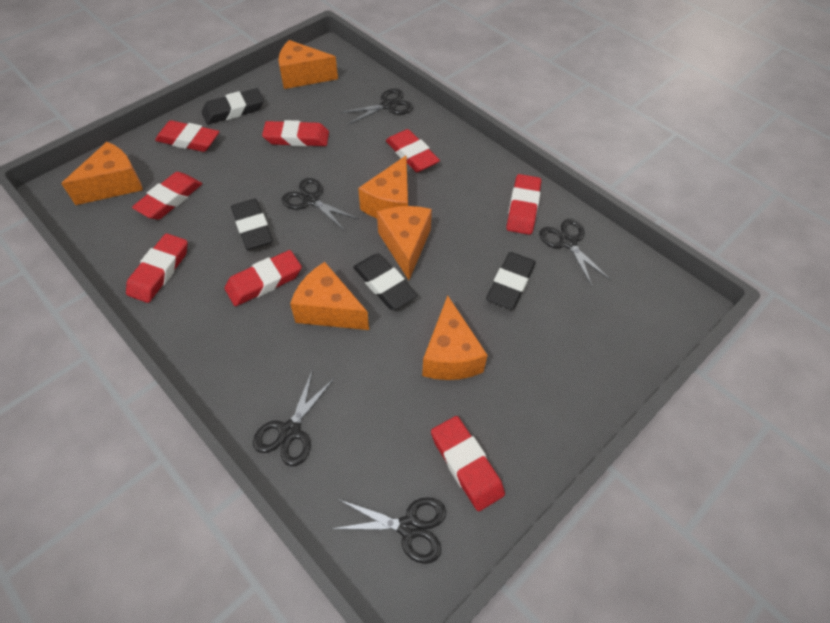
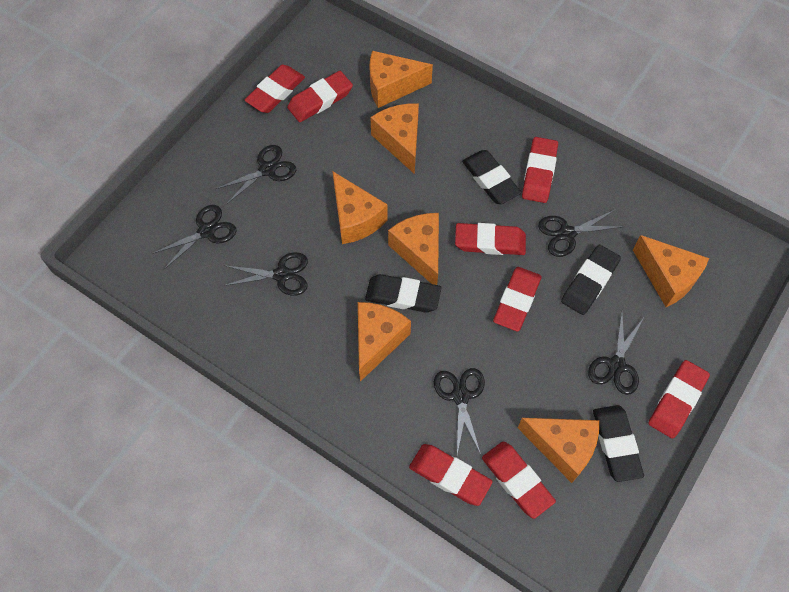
black scissors: [253,369,335,467] [281,178,359,231] [332,497,446,564] [340,88,413,124] [539,219,611,286] = 5 -> [152,205,236,269] [216,145,296,204] [223,252,308,296] [434,368,485,455] [538,210,623,257] [588,313,643,395] = 6
orange cheese: [61,142,143,205] [279,40,338,89] [290,262,369,330] [358,155,408,219] [377,206,432,280] [422,295,488,380] = 6 -> [333,172,388,244] [358,302,411,382] [369,51,433,108] [370,103,419,174] [388,213,439,285] [518,418,599,483] [633,235,709,307] = 7

